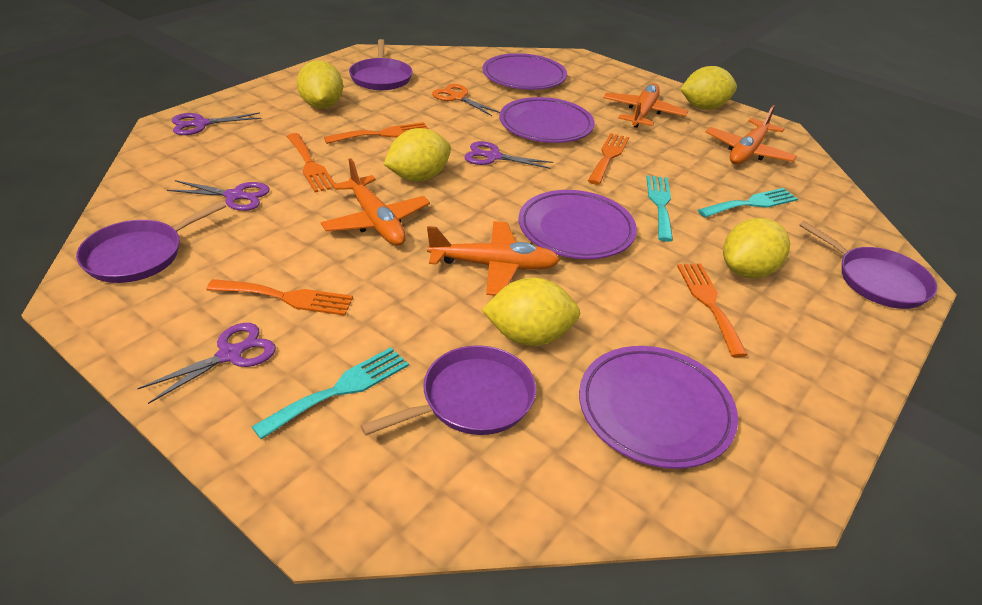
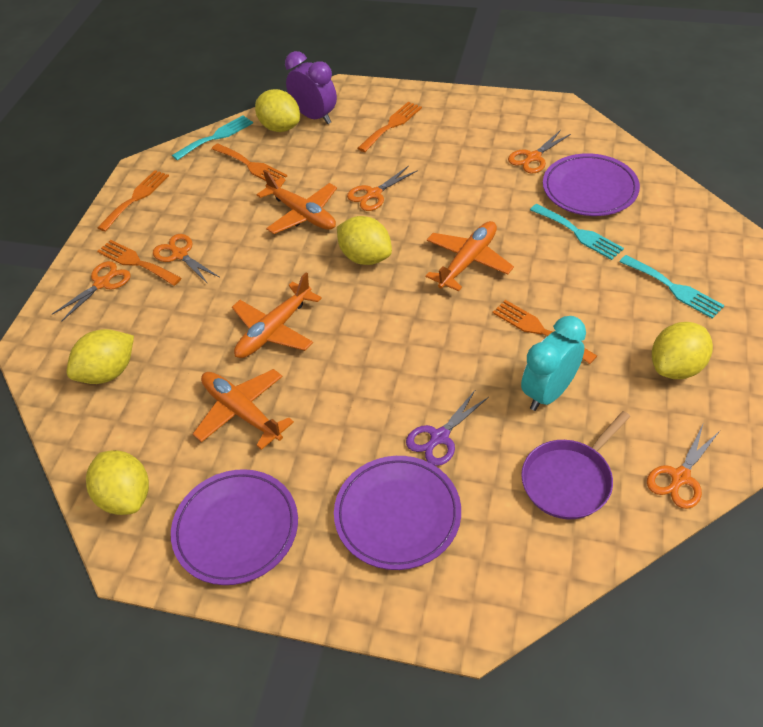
orange scissors: [432,84,500,116] = 1 -> [52,261,131,322] [153,234,219,284] [347,166,418,211] [508,130,571,174] [647,425,720,509] = 5
purple clock: none = 0 -> [285,51,337,124] = 1
purple pan: [76,201,226,283] [349,39,413,90] [360,345,536,436] [799,221,937,309] = 4 -> [521,411,630,519] = 1
purple plate: [482,53,567,90] [499,97,595,143] [519,190,637,259] [579,346,738,469] = 4 -> [171,469,298,585] [334,456,461,570] [543,153,640,216] = 3
purple scissors: [137,323,276,404] [167,180,270,211] [172,113,262,135] [464,141,553,169] = 4 -> [406,389,489,466] = 1
turquoise clock: none = 0 -> [521,316,586,411] = 1

